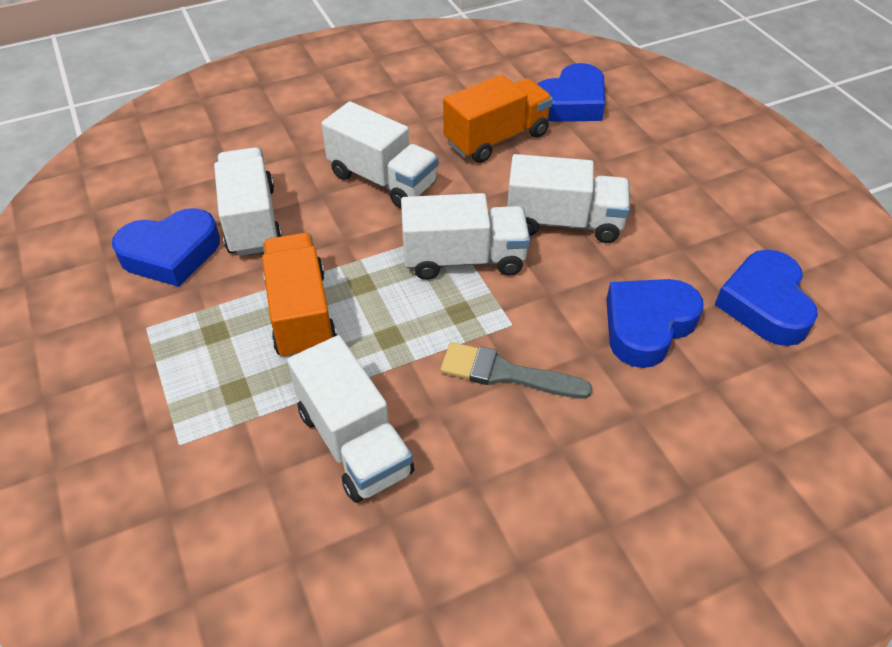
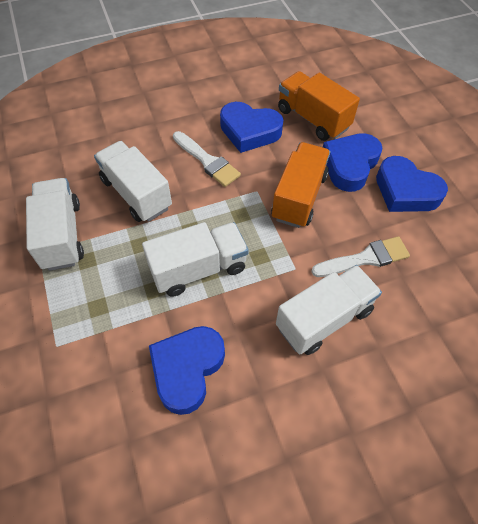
grey brush: [440,342,593,399] = 1 -> none = 0
white brush: none = 0 -> [173,131,241,187] [311,236,410,277] = 2
white truck: [214,147,282,256] [287,335,414,503] [321,101,438,208] [401,193,530,280] [507,154,630,243] = 5 -> [26,178,84,271] [94,141,172,222] [142,222,249,297] [276,265,382,355] = 4

